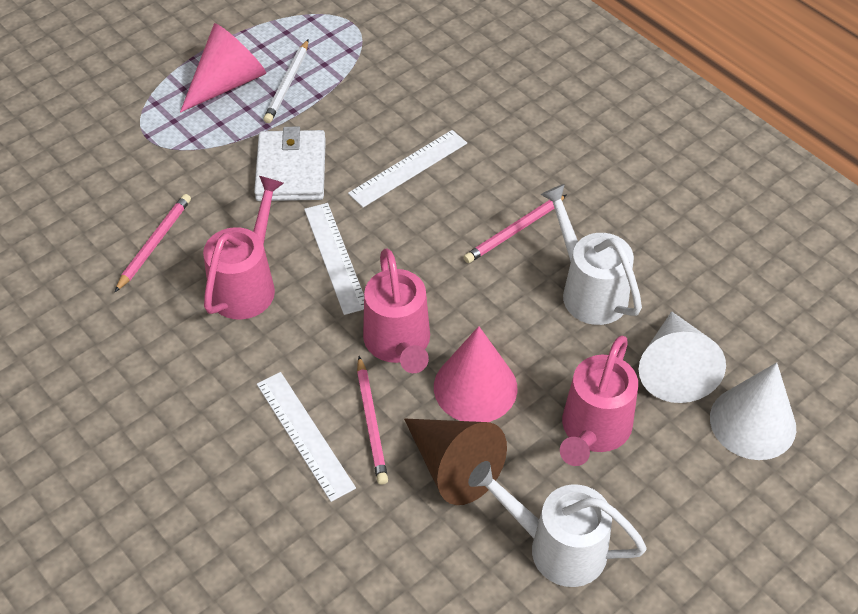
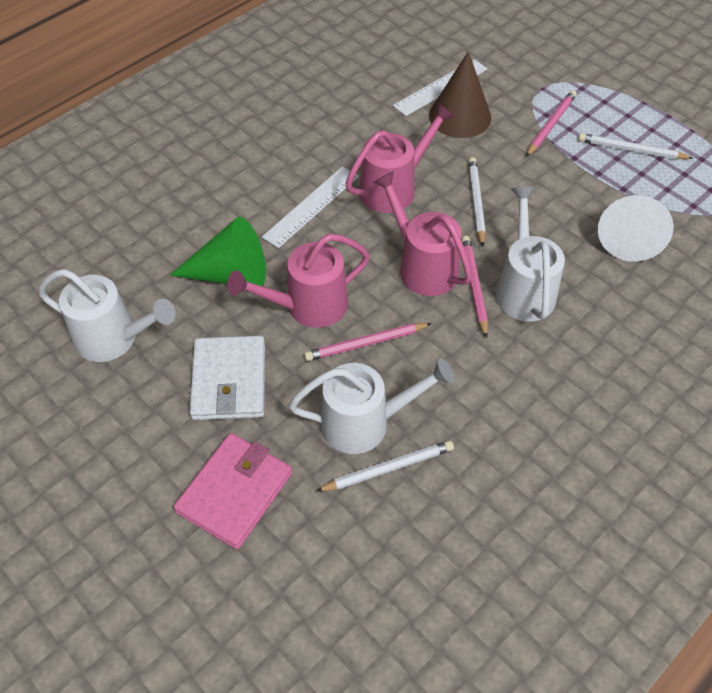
green cone: none = 0 -> [170,217,266,286] = 1
pink cone: [180,23,266,113] [434,326,517,422] = 2 -> none = 0
pink wallet: none = 0 -> [174,433,292,549] = 1
white cone: [639,311,726,403] [710,362,796,460] = 2 -> [598,194,674,262] = 1
white pencil: [263,40,308,123] = 1 -> [316,440,454,491] [468,157,486,246] [578,133,694,159] = 3
white ruler: [257,372,356,502] [304,203,364,315] [348,130,467,207] = 3 -> [262,166,359,248] [393,59,488,116] = 2
white watering can: [468,461,647,587] [540,184,642,325] = 2 -> [38,269,176,362] [289,358,455,454] [496,187,565,322] = 3

